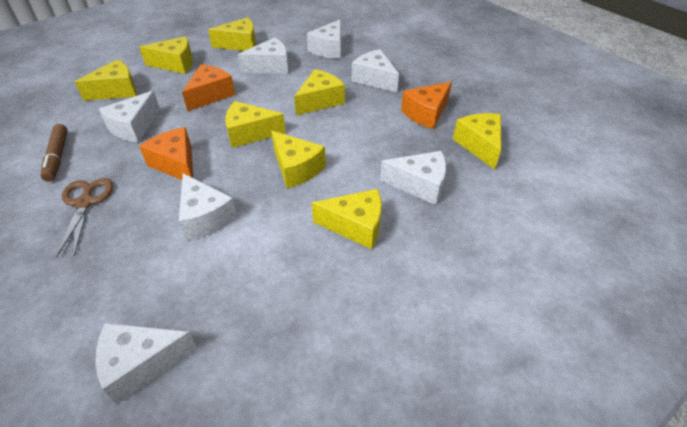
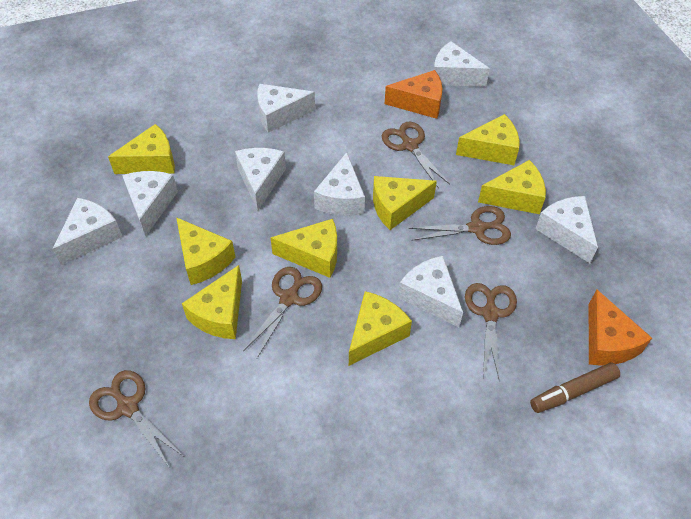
brown scissors: [56,178,113,257] = 1 -> [89,370,183,468] [243,267,322,358] [382,122,450,189] [409,206,511,245] [465,283,517,378] = 5
orange cheese: [139,127,193,180] [182,64,235,111] [401,82,452,129] = 3 -> [385,70,442,119] [589,289,652,366] = 2
white cheese: [95,323,197,404] [99,91,160,143] [179,173,238,241] [238,38,288,74] [307,19,341,59] [352,49,399,92] [380,151,446,205] = 7 -> [53,198,123,265] [122,171,178,236] [235,148,286,210] [257,84,315,133] [314,152,365,216] [398,256,463,327] [434,41,490,87] [535,196,598,263] = 8

